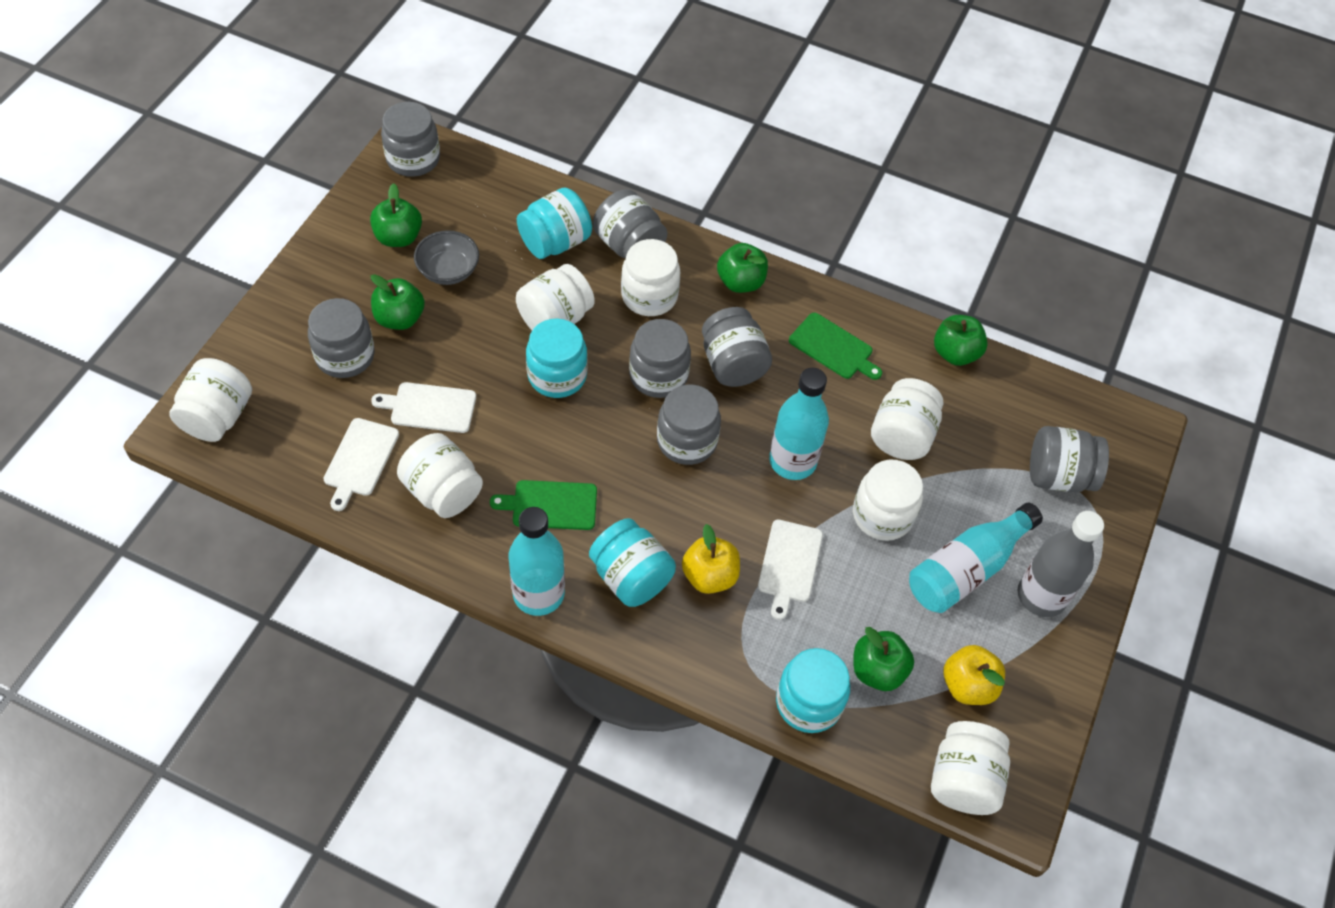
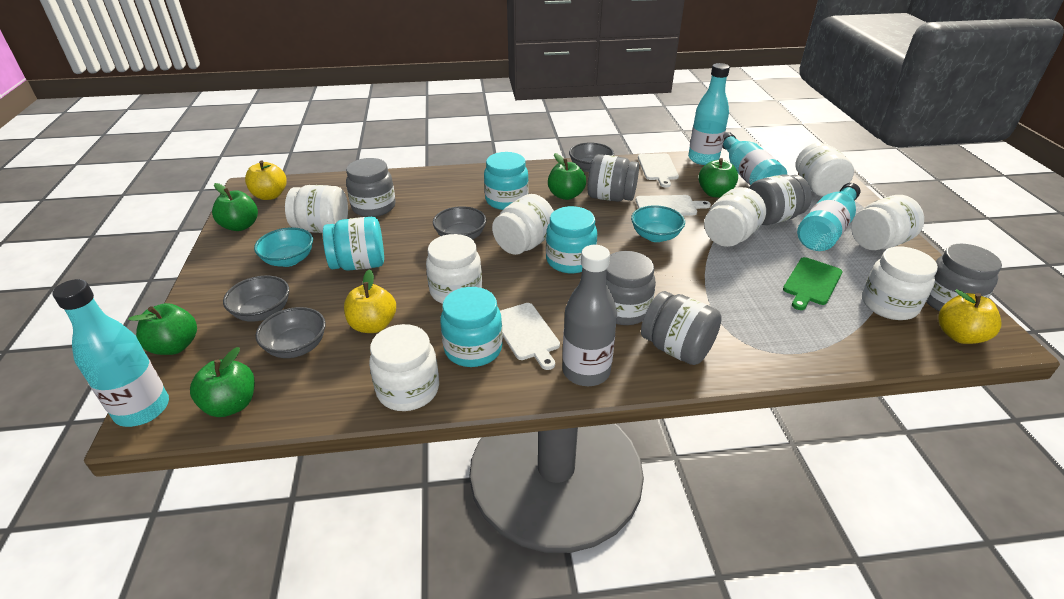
green cutting board: [490,480,597,530] [789,313,882,380] = 2 -> [783,257,843,310] = 1
grey bowl: [414,230,479,285] = 1 -> [223,275,289,322] [256,307,326,358] [433,206,486,240] [569,142,614,172] = 4
grey jar: [308,298,375,378] [381,102,440,177] [593,189,668,258] [629,319,691,398] [657,385,721,465] [702,307,772,387] [1030,426,1109,492] = 7 -> [346,158,396,217] [587,154,639,202] [606,251,656,325] [641,291,722,365] [749,175,812,225] [926,244,1002,311] = 6
turquoise bottle: [509,507,565,616] [769,368,829,480] [909,503,1043,613] = 3 -> [52,279,169,427] [688,63,730,165] [722,132,787,185] [797,183,860,251] = 4
turquoise bowl: none = 0 -> [254,227,313,267] [631,205,685,242] = 2
white jar: [170,358,252,442] [397,433,483,518] [516,264,595,330] [621,239,680,316] [853,460,923,541] [871,378,944,460] [931,721,1010,815] = 7 -> [285,185,348,233] [369,324,439,411] [426,234,482,304] [492,194,554,255] [704,187,766,247] [796,143,854,197] [851,195,924,250] [862,246,938,320] = 8
yellow apple: [682,524,740,594] [943,645,1005,705] = 2 -> [245,160,287,200] [344,269,396,333] [938,289,1001,344] = 3

